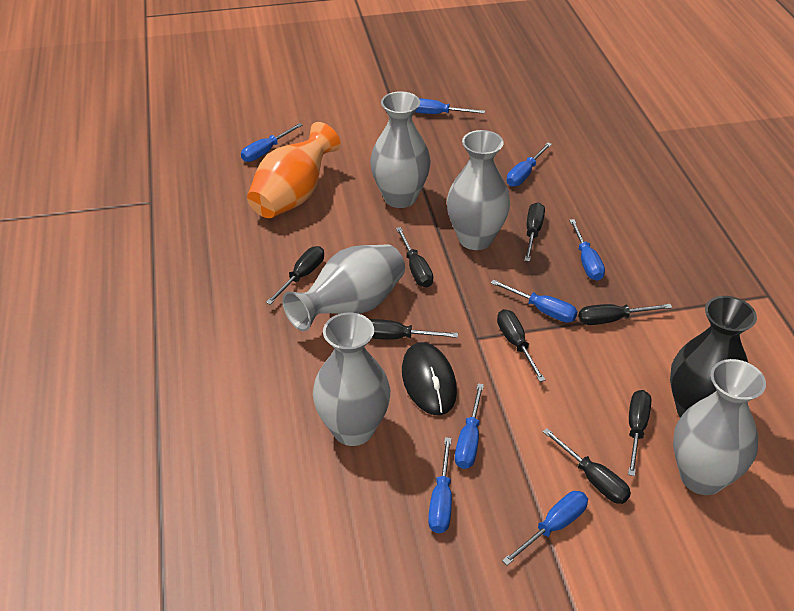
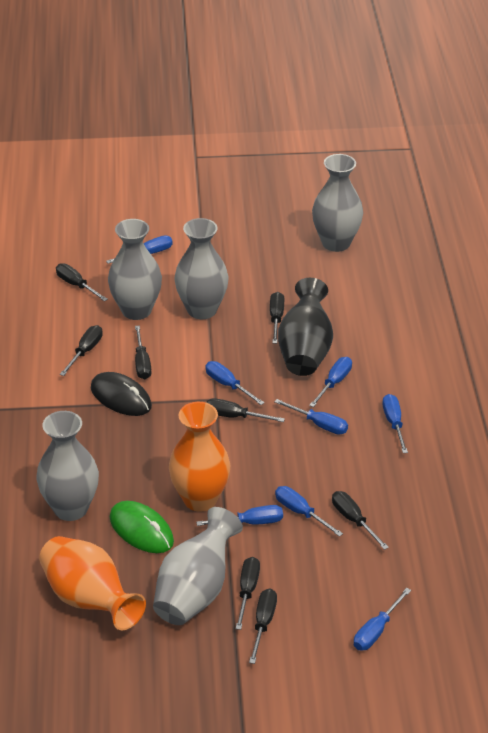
green mouse: none = 0 -> [110,501,174,553] = 1
orange vase: [247,122,341,218] = 1 -> [39,536,146,630] [169,402,230,512] = 2

